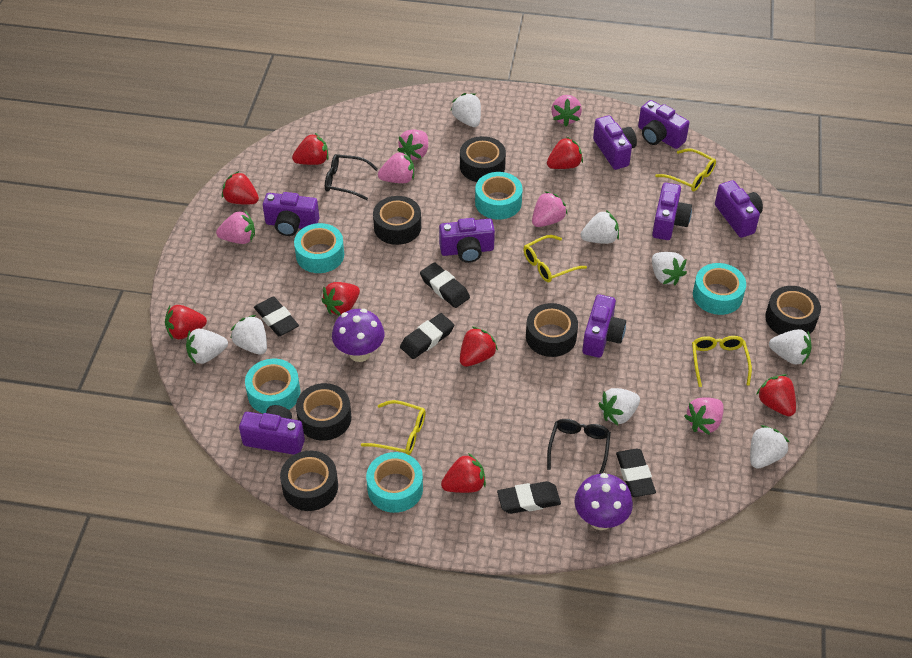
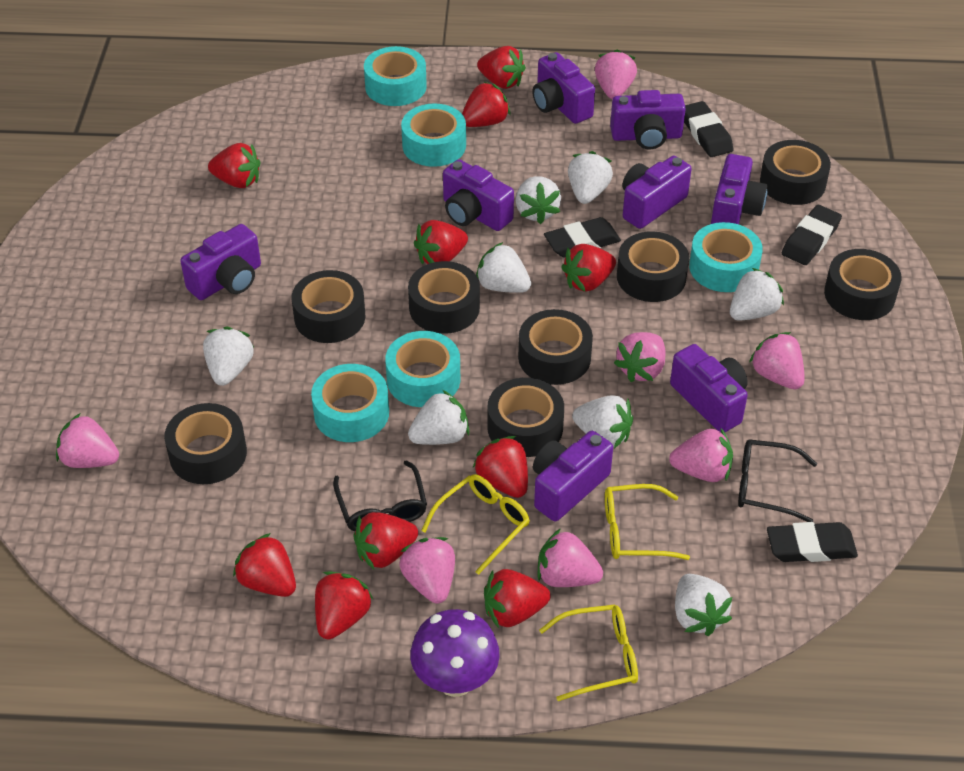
black eraser: [254,297,299,336] [400,313,454,359] [420,262,470,308] [497,481,561,514] [616,449,656,497] = 5 -> [544,217,621,257] [684,101,733,157] [767,522,858,562] [782,205,842,265] = 4
black tape: [280,451,338,511] [296,383,351,441] [373,196,421,245] [460,136,506,182] [526,303,578,357] [765,286,821,335] = 6 -> [164,403,247,484] [292,270,366,343] [408,261,480,334] [487,378,564,457] [518,309,593,385] [617,231,689,302] [760,140,831,205] [824,249,901,320] = 8
pink strawberry: [216,211,255,244] [378,151,414,183] [398,129,428,160] [532,191,568,227] [551,95,582,126] [684,397,724,435] = 6 -> [56,413,119,468] [399,537,455,604] [538,528,603,587] [595,49,637,99] [614,332,665,382] [669,428,733,482] [749,332,805,389] = 7
purple mushroom: [332,309,384,362] [575,473,633,530] = 2 -> [410,609,500,697] = 1
red strawberry: [165,305,207,340] [222,171,259,204] [292,133,328,165] [321,282,360,316] [441,453,486,493] [460,326,498,367] [547,137,583,169] [756,374,796,416] = 8 -> [208,143,260,188] [233,533,296,597] [315,571,373,640] [353,512,418,569] [414,220,468,264] [462,81,510,127] [473,436,528,498] [477,46,526,89] [484,569,550,628] [561,244,616,292] = 10
yellow glasses: [361,400,426,455] [523,235,587,282] [655,148,716,191] [692,336,752,387] = 4 -> [421,474,530,575] [539,604,638,701] [605,484,690,560] = 3

